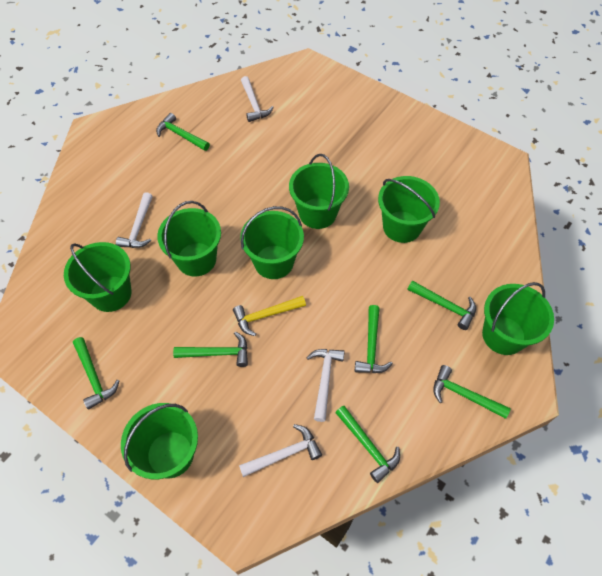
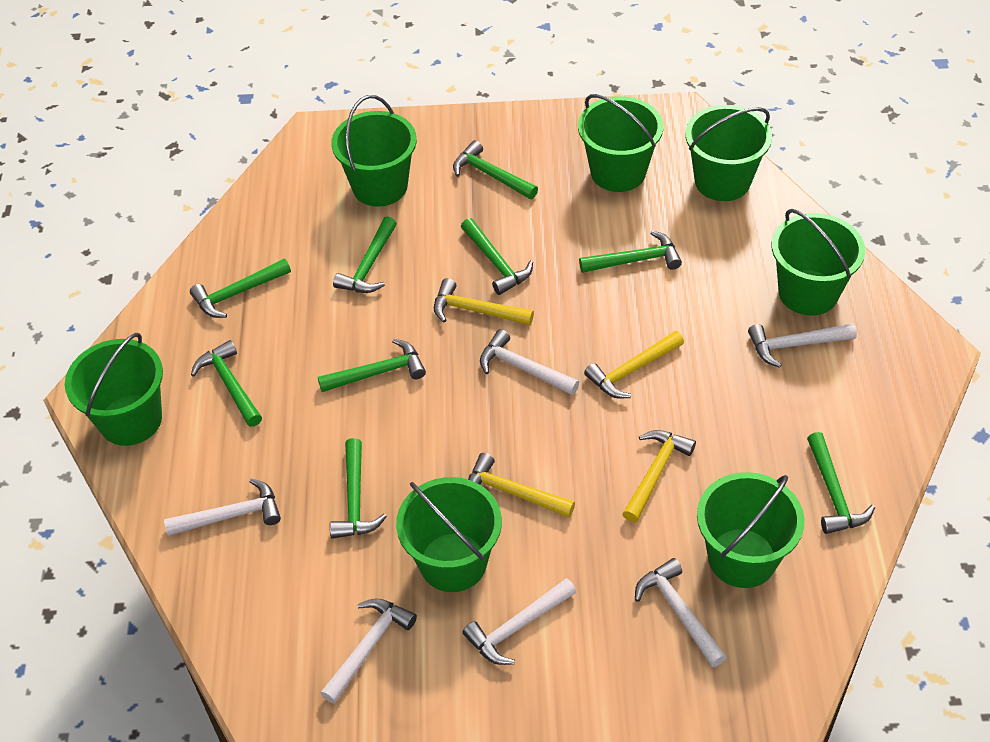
green hammer: [73,337,119,410] [156,113,210,151] [173,332,248,367] [335,406,400,483] [355,305,393,373] [408,280,476,330] [433,365,511,419] = 7 -> [190,259,291,318] [191,340,262,427] [318,339,426,392] [330,438,387,539] [333,216,397,293] [453,140,538,199] [461,218,533,295] [579,231,682,273] [807,432,875,534] = 9
white hammer: [116,192,153,248] [239,424,322,477] [241,76,274,122] [306,349,345,422] = 4 -> [164,478,281,536] [321,598,417,704] [462,578,576,665] [480,329,579,395] [635,558,727,667] [748,323,857,368] = 6
yellow hammer: [233,296,306,336] = 1 -> [434,278,534,325] [468,453,575,518] [584,331,684,398] [622,430,696,522] = 4

